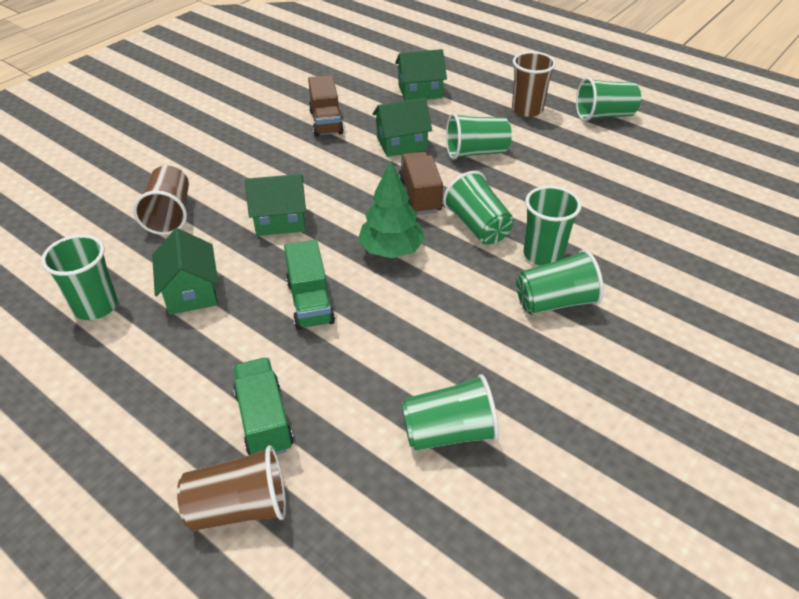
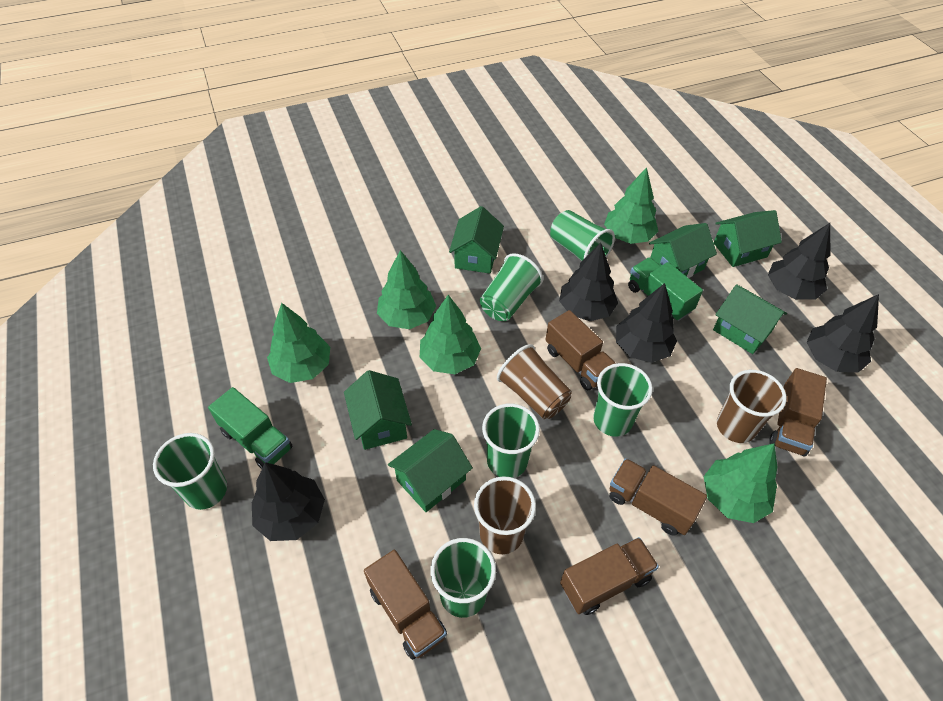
black tree: none = 0 -> [252,462,325,541] [559,243,618,321] [616,283,677,363] [768,223,830,300] [807,294,879,373] = 5
brown truck: [308,75,344,137] [398,152,443,215] = 2 -> [364,550,447,660] [545,310,616,390] [560,537,659,615] [609,458,707,536] [769,368,827,456] = 5
green cup: [41,234,118,320] [401,374,499,451] [443,171,514,245] [446,113,512,160] [516,249,604,315] [523,186,582,266] [576,77,641,121] = 7 -> [153,433,227,510] [430,538,496,618] [480,253,543,321] [482,403,540,478] [550,210,615,261] [593,363,653,436] = 6
green house: [152,228,218,315] [245,174,306,236] [373,98,432,157] [395,49,447,101] = 4 -> [344,370,412,450] [388,429,473,512] [449,206,504,274] [649,223,717,278] [713,210,782,267] [713,284,787,354] = 6
green tree: [358,161,425,258] = 1 -> [267,303,330,383] [377,250,436,329] [420,295,481,374] [604,167,658,244] [704,443,777,523] = 5

